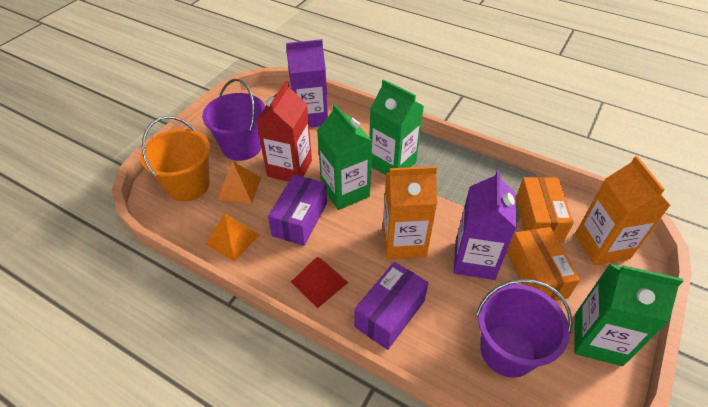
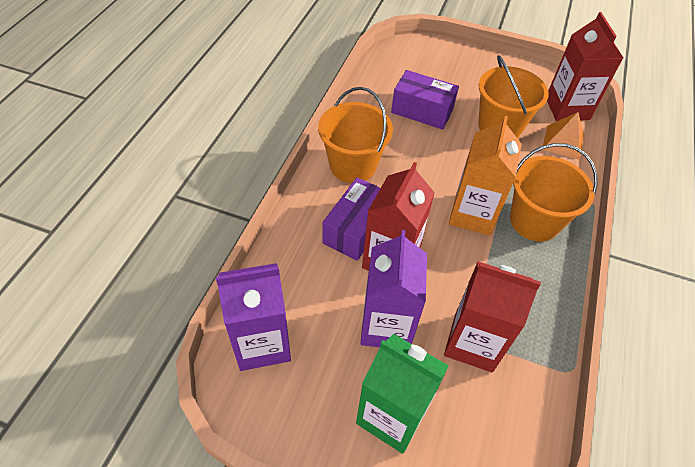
green carton: [317,104,372,210] [369,79,424,175] [574,264,683,366] = 3 -> [356,334,449,454] = 1
orange box: [507,227,580,301] [516,177,574,243] = 2 -> none = 0
orange bucket: [141,116,210,202] = 1 -> [318,87,393,183] [478,55,549,138] [510,143,598,242] = 3
orange carton: [383,166,437,259] [575,156,671,266] = 2 -> [449,116,522,236] = 1
orange pyramid: [206,213,259,262] [217,161,261,204] = 2 -> [542,112,584,160] = 1
purple bucket: [202,79,265,161] [476,279,572,378] = 2 -> none = 0
red carton: [256,81,312,182] = 1 -> [362,162,435,271] [444,261,541,372] [547,12,623,121] = 3
red pyramid: [291,257,348,308] = 1 -> none = 0

